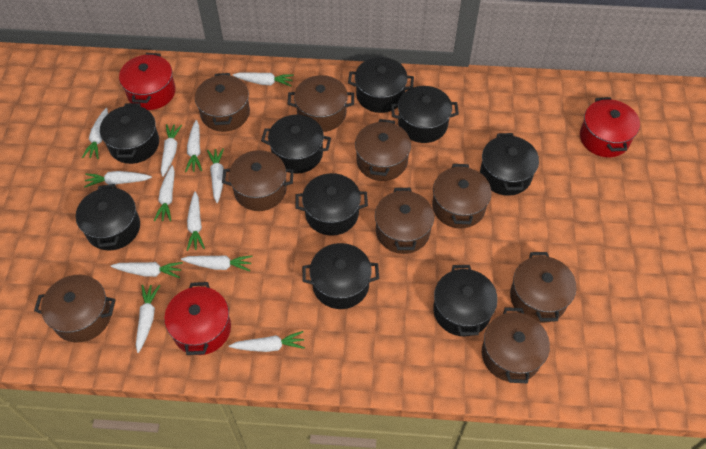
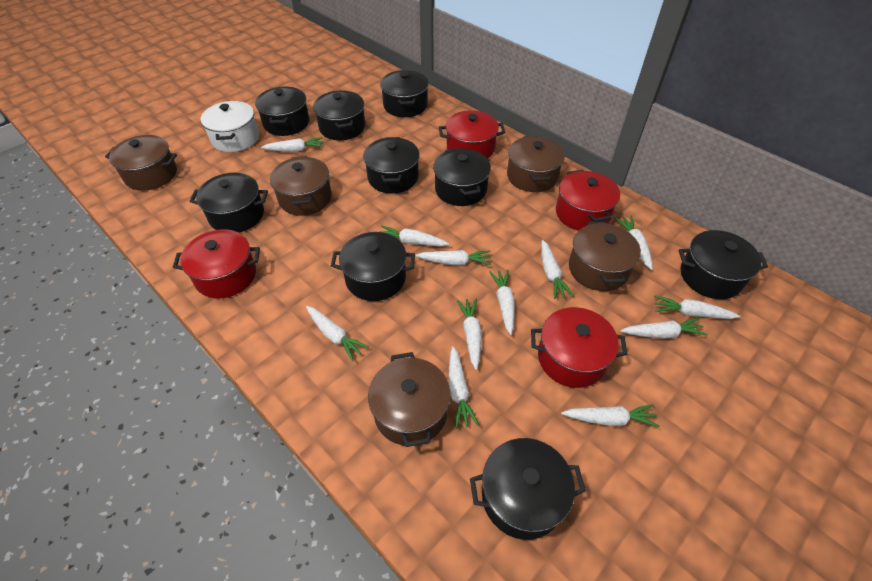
brown pot: [34,275,116,342] [195,73,250,132] [222,150,294,211] [288,75,354,132] [355,119,411,181] [375,188,434,254] [432,164,491,229] [482,307,550,383] [510,252,576,323] = 9 -> [105,135,177,191] [270,156,332,216] [368,352,451,447] [507,136,565,192] [569,221,641,291] = 5
red pot: [119,53,176,110] [164,282,231,355] [580,97,640,157] = 3 -> [173,230,260,298] [439,110,505,159] [531,307,627,388] [556,170,620,231] = 4
white pot: none = 0 -> [201,101,259,152] = 1

